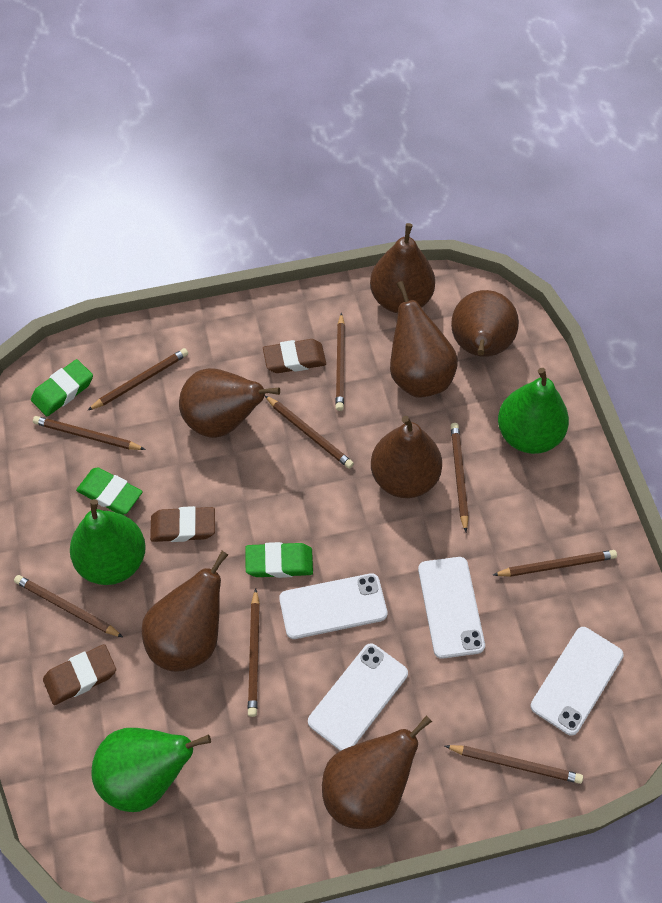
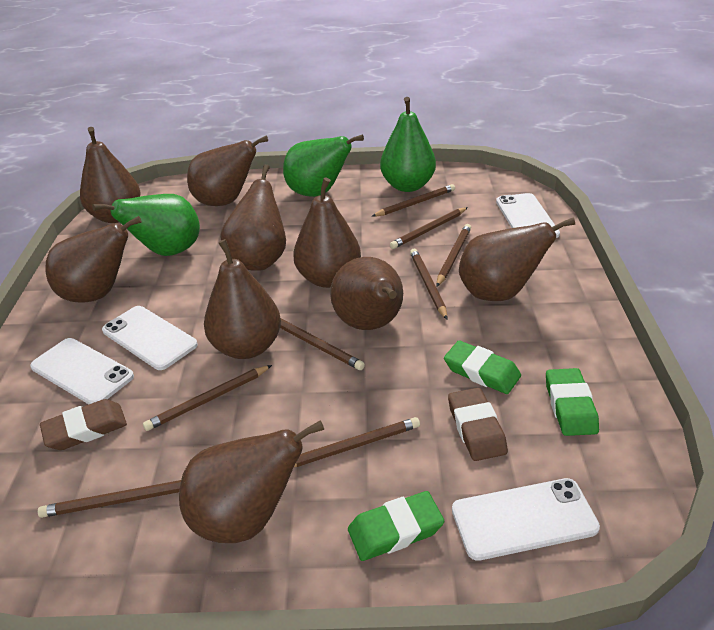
brown eraser: [43,644,116,705] [150,506,215,542] [263,339,326,373] = 3 -> [40,399,127,450] [448,388,508,461] = 2
brown pear: [141,551,228,672] [179,368,280,438] [322,715,432,829] [370,223,435,313] [371,416,442,498] [390,281,458,397] [451,290,519,357] = 7 -> [46,216,142,302] [80,127,141,223] [179,420,324,543] [187,136,268,206] [204,239,281,359] [220,164,286,271] [293,177,361,288] [330,257,403,330] [459,218,575,301] = 9
brown pencil: [14,575,123,637] [33,416,146,450] [87,348,188,411] [248,588,260,717] [265,396,354,469] [335,313,345,411] [445,745,583,784] [451,423,469,532] [493,550,617,577] = 9 -> [38,480,181,518] [143,365,272,431] [280,318,365,370] [294,417,420,467] [372,184,455,217] [390,207,468,249] [410,249,447,319] [436,224,471,287] = 8

